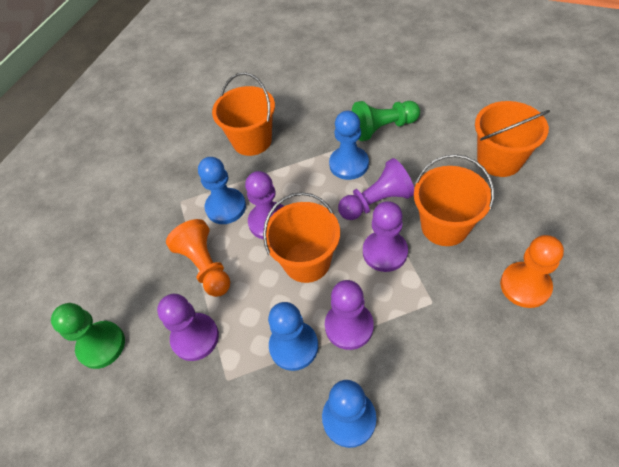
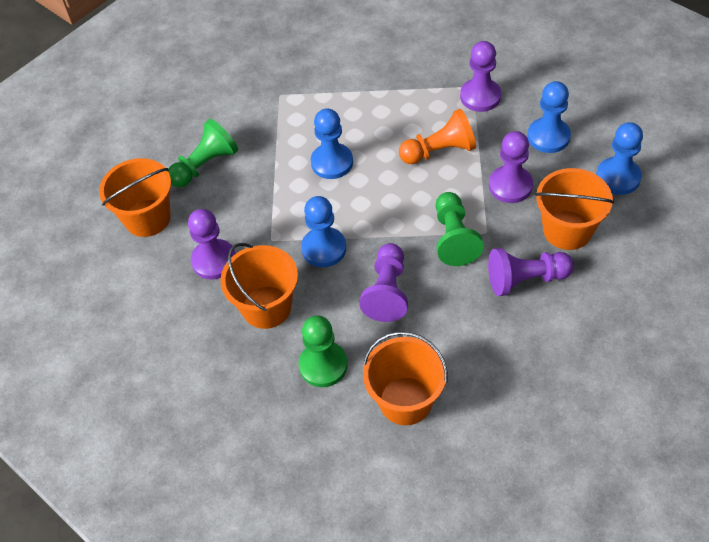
green pawn: [51,303,125,369] [352,101,420,141] = 2 -> [168,119,238,188] [299,315,348,387] [436,192,484,266] = 3
orange pawn: [166,219,230,297] [500,235,564,308] = 2 -> [399,109,476,164] = 1

